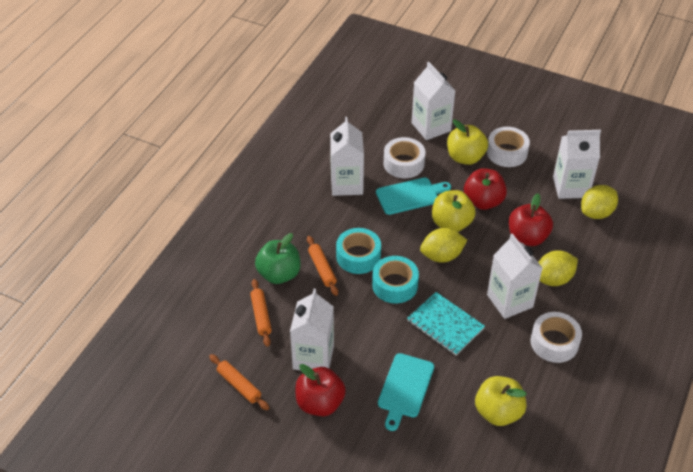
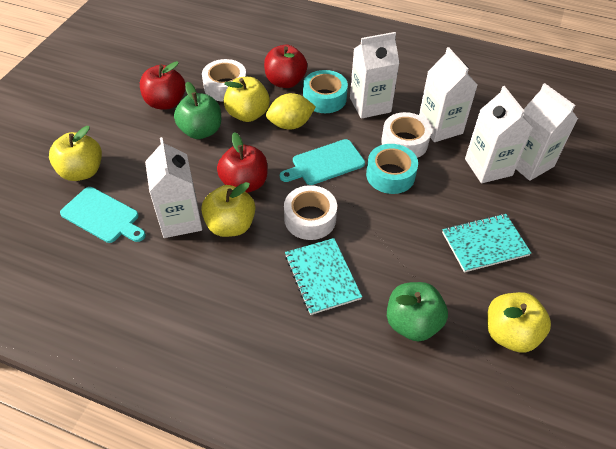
green apple: [255,233,301,284] = 1 -> [174,82,221,139] [387,282,448,341] = 2
orange rolling pin: [209,354,269,410] [250,279,272,347] [307,236,338,296] = 3 -> none = 0
turquoise notebook: [407,292,485,355] = 1 -> [285,238,362,315] [442,214,531,273] = 2
yellow apple: [432,190,476,232] [447,119,488,165] [475,376,527,426] = 3 -> [49,126,102,181] [201,182,255,237] [224,77,270,122] [487,292,551,353] = 4
yellow lemon: [420,228,467,263] [538,250,578,286] [581,185,618,219] = 3 -> [266,93,316,130] = 1

